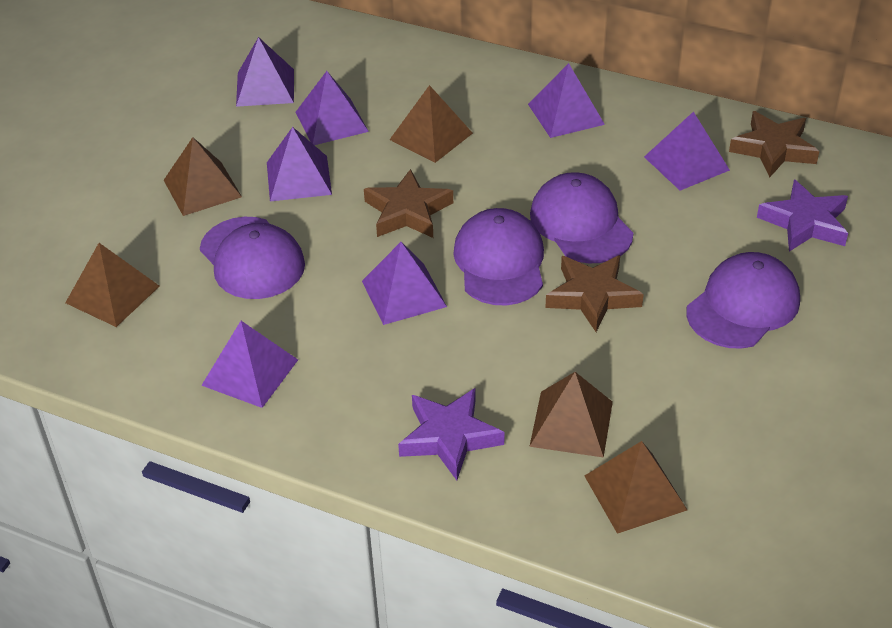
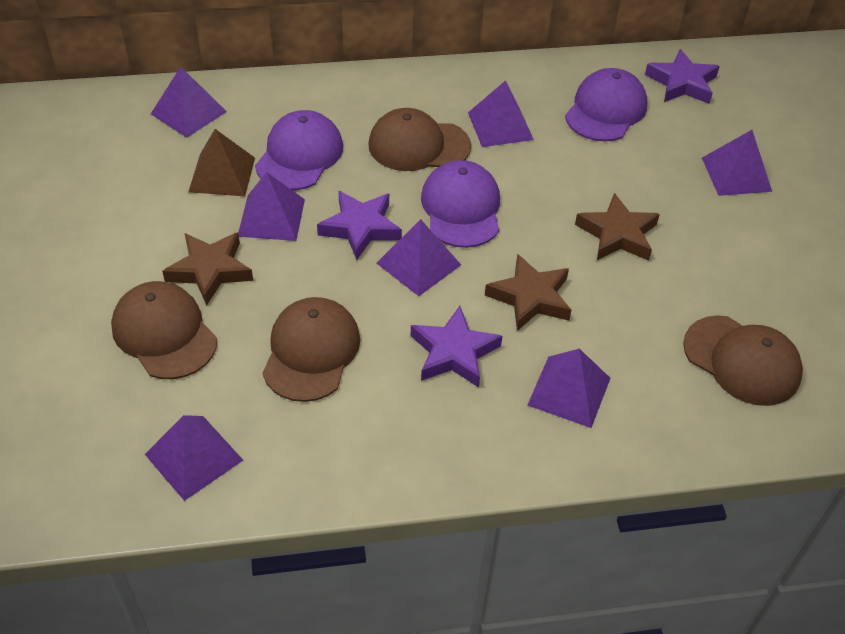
brown cap: none = 0 -> [111,281,217,379] [262,297,360,402] [368,108,471,171] [683,315,803,406] = 4
brown pyramid: [65,243,160,327] [164,137,242,216] [390,85,473,163] [529,372,613,458] [585,441,687,534] = 5 -> [188,129,255,196] = 1
purple cap: [200,217,305,299] [453,208,544,305] [530,172,633,263] [686,252,800,349] = 4 -> [255,110,343,190] [421,160,500,248] [565,68,647,141] = 3
purple star: [398,388,505,480] [757,179,848,252] = 2 -> [317,191,402,260] [411,306,502,387] [645,49,720,104] = 3

